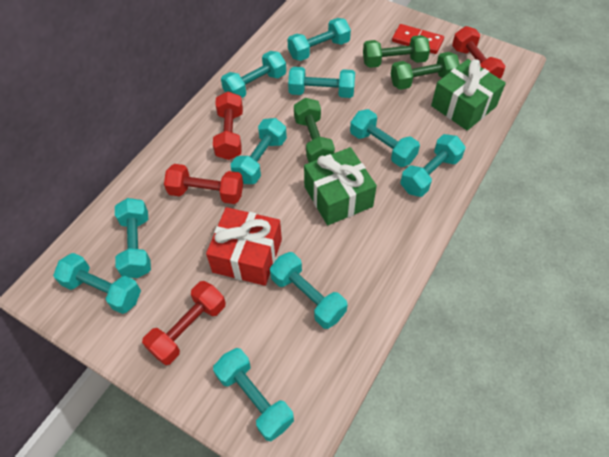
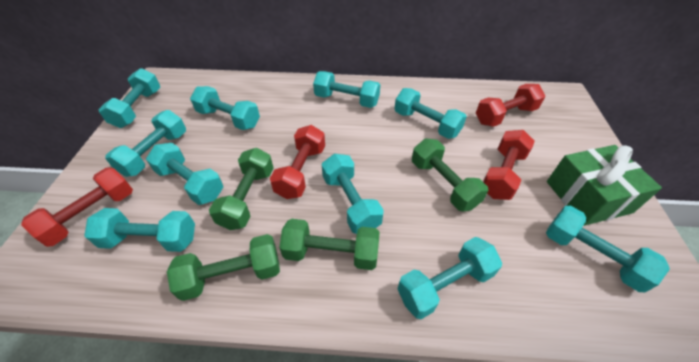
green dumbbell: [294,98,335,163] [363,35,430,68] [391,52,460,90] = 3 -> [167,234,280,301] [209,148,273,230] [279,219,380,270] [412,138,488,211] = 4
green gift: [304,147,377,225] [431,59,506,131] = 2 -> [547,145,662,226] = 1
red domino: [392,24,444,54] = 1 -> none = 0
red gift: [206,207,282,286] = 1 -> none = 0

